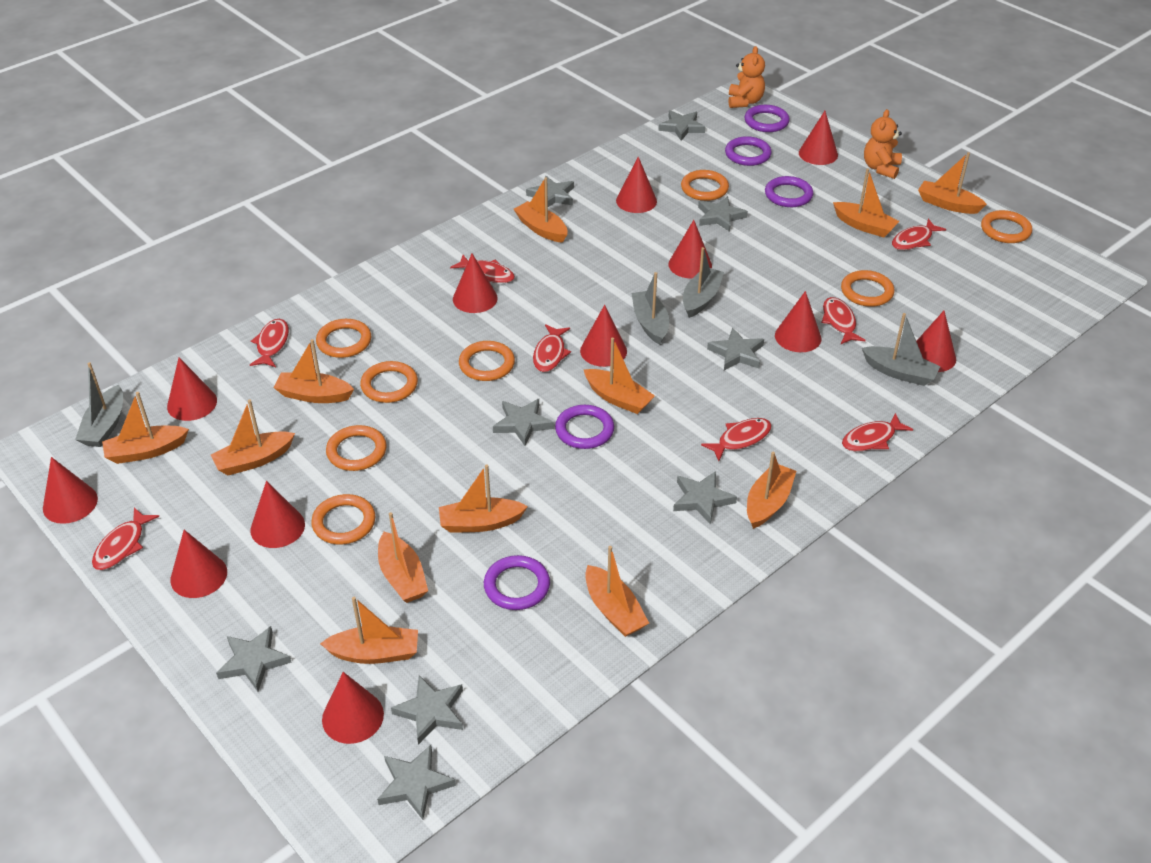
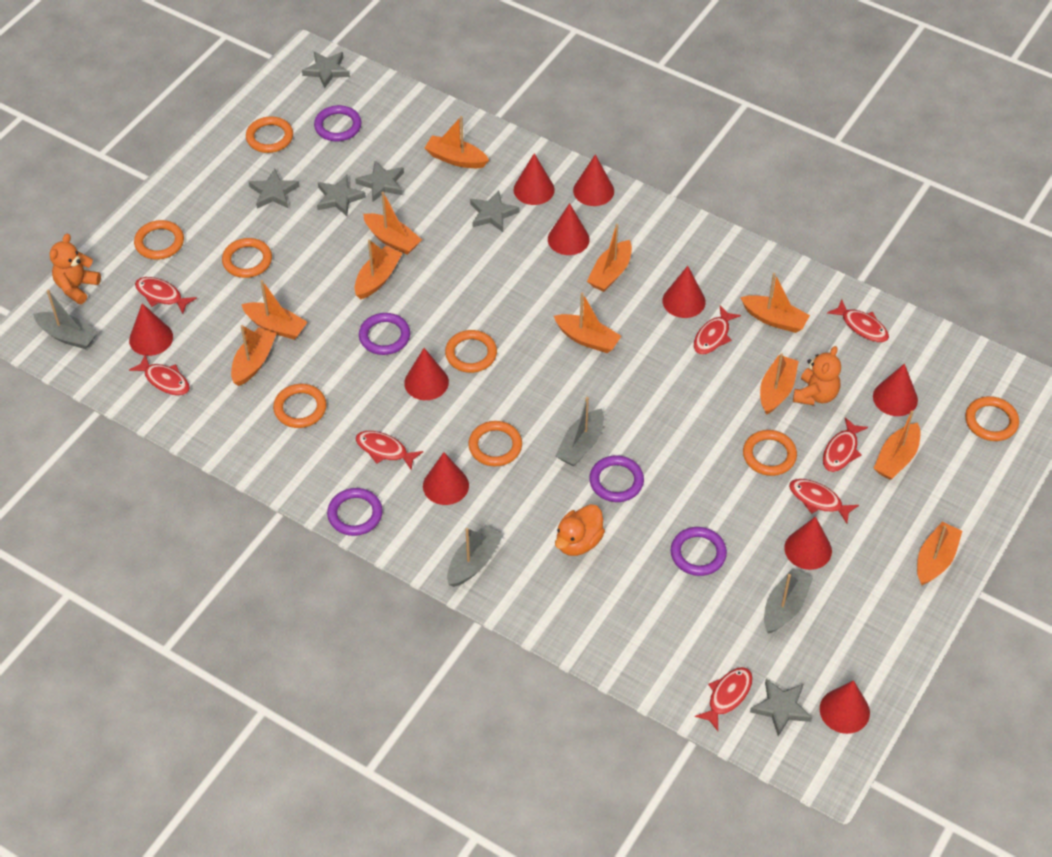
grey star: [216,626,292,691] [377,745,456,820] [391,675,463,745] [493,399,554,446] [526,176,574,207] [658,110,705,141] [673,471,737,525] [698,196,748,232] [707,328,764,370] = 9 -> [249,169,299,208] [302,51,350,88] [317,175,366,216] [355,161,404,202] [470,190,519,232] [750,679,812,737] = 6
orange boat: [102,392,189,464] [211,400,295,475] [273,339,354,403] [320,597,418,664] [378,512,428,603] [439,464,528,533] [514,177,567,243] [584,338,655,414] [585,546,649,637] [747,452,796,529] [833,168,899,237] [918,152,987,214] = 12 -> [231,325,277,386] [241,280,308,340] [354,240,402,299] [363,192,422,255] [425,116,489,168] [554,293,621,353] [587,224,632,292] [740,273,810,333] [760,353,799,415] [873,411,921,480] [917,522,962,586] = 11
orange duck: none = 0 -> [555,504,605,556] = 1
red cone: [43,457,98,524] [167,358,217,421] [170,530,227,598] [251,481,305,548] [322,672,384,744] [453,254,498,313] [580,305,627,367] [616,157,657,213] [669,220,712,278] [775,291,821,352] [799,111,838,165] [916,311,956,372] = 12 -> [129,303,173,356] [404,348,449,400] [423,452,469,505] [513,153,555,205] [548,203,590,255] [573,154,614,206] [662,266,706,318] [784,516,832,570] [820,680,870,734] [873,363,918,416] = 10

